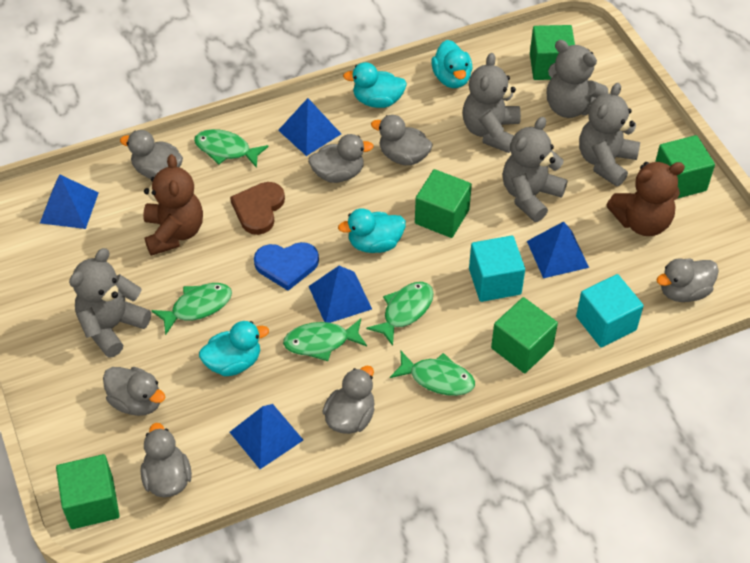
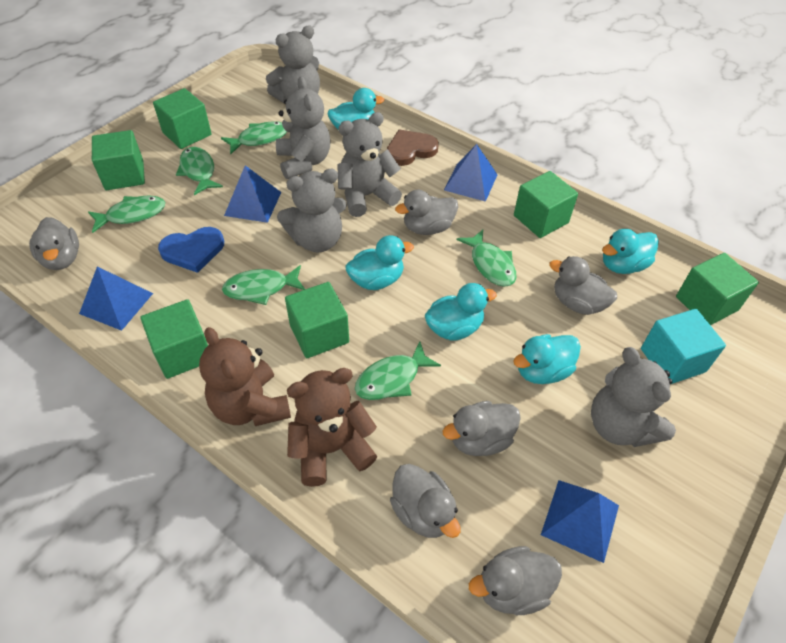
blue pyramid: [40,174,98,229] [230,404,303,469] [278,98,341,156] [309,266,372,323] [527,221,589,278] = 5 -> [79,266,153,331] [224,165,281,223] [444,144,498,202] [541,480,619,563] = 4
green cube: [56,454,120,529] [415,169,472,238] [491,297,558,373] [530,25,575,80] [655,135,715,198] = 5 -> [92,130,145,190] [140,299,208,379] [153,88,212,149] [285,282,349,358] [514,171,578,238] [676,253,759,325] = 6
green fish: [151,283,232,335] [194,129,269,168] [283,318,367,361] [366,282,434,346] [390,351,475,396] = 5 -> [88,195,165,233] [176,147,223,195] [221,121,287,155] [222,265,305,305] [355,341,441,400] [457,230,517,287] = 6
grey duck: [103,367,165,416] [120,130,183,179] [140,423,192,497] [308,134,374,183] [322,366,375,434] [371,115,433,165] [656,259,719,302] = 7 -> [29,217,79,270] [390,464,460,538] [395,190,458,235] [442,401,521,456] [469,546,562,615] [549,256,617,315] = 6
turquoise cube: [469,235,525,302] [576,274,644,348] = 2 -> [641,309,726,384] = 1
turquoise duck: [199,321,269,376] [338,208,406,253] [343,62,407,108] [431,40,472,88] = 4 -> [328,88,384,130] [345,235,414,290] [425,283,497,341] [513,334,581,384] [602,229,659,274] = 5

